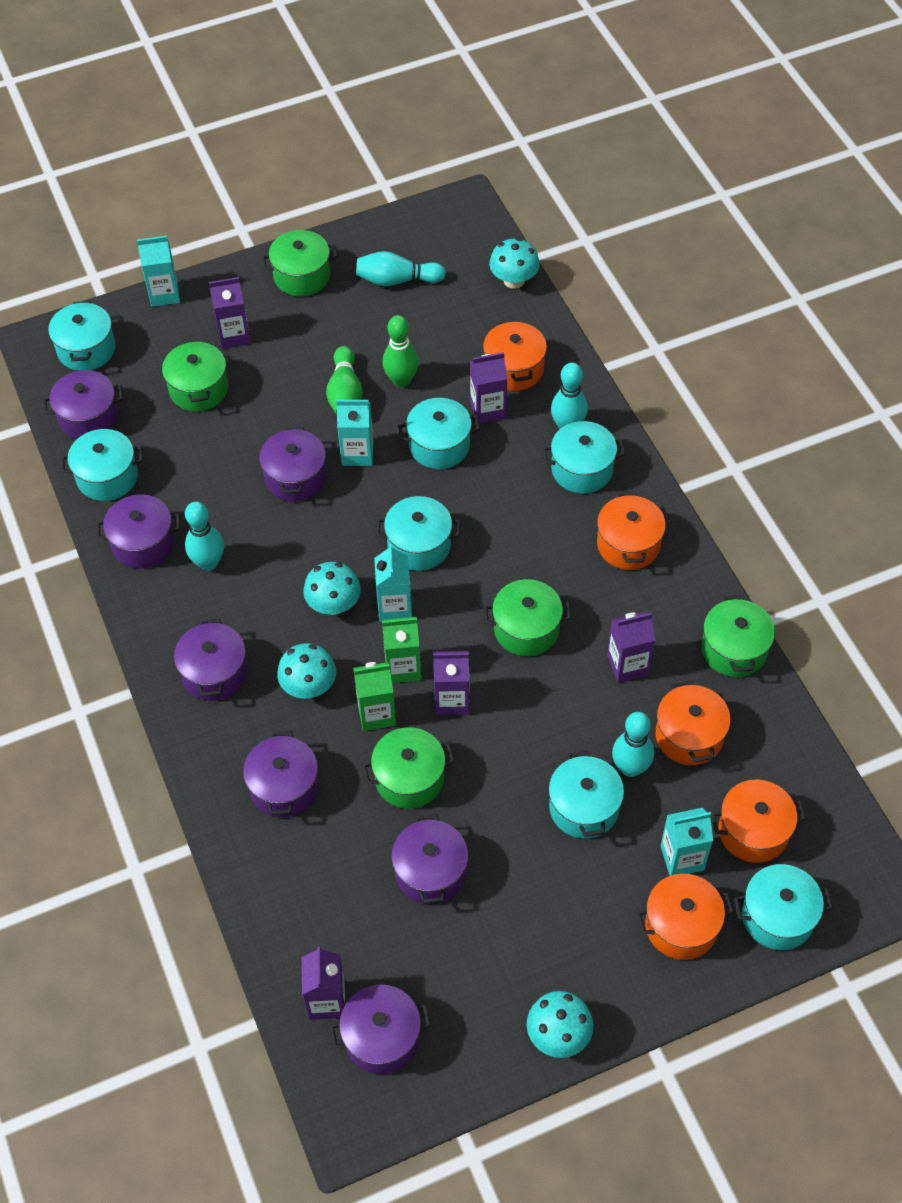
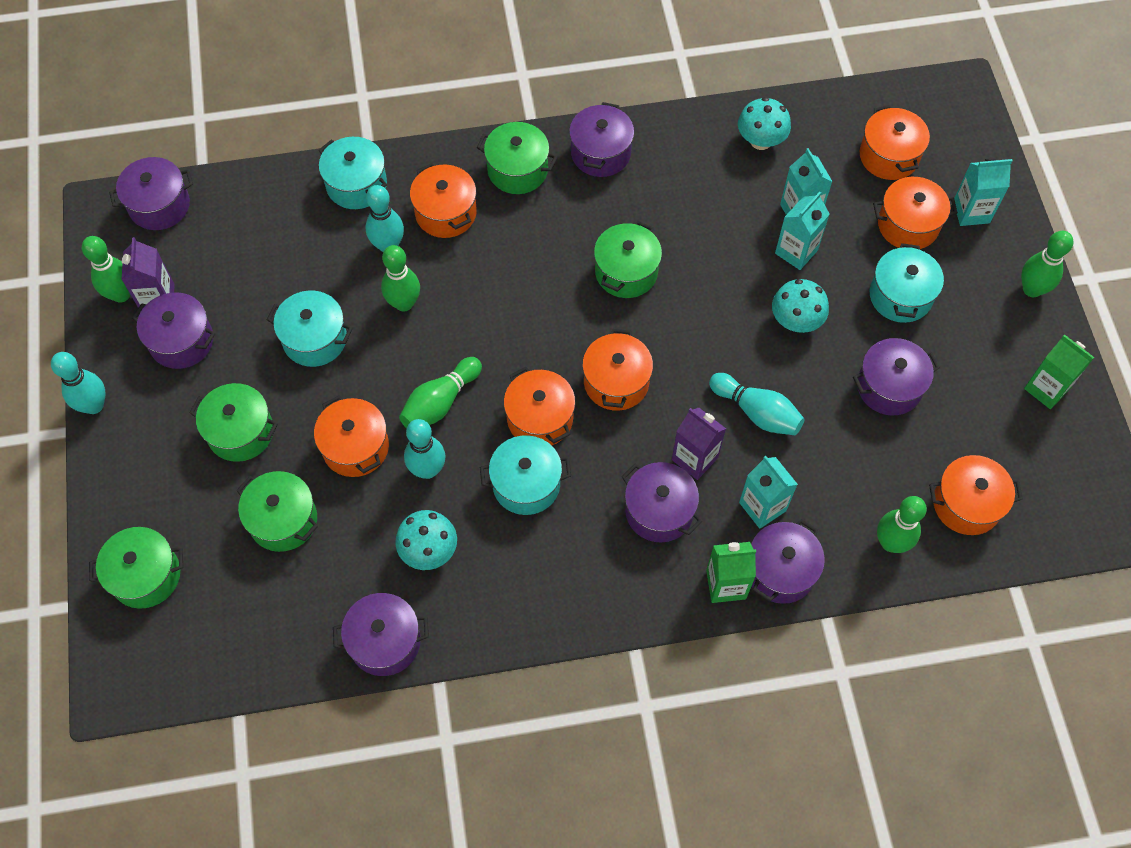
green bowling pin: [326,346,362,415] [382,315,419,387] = 2 -> [82,236,130,303] [381,245,420,311] [399,357,482,428] [877,496,927,553] [1021,231,1073,297] = 5
orange pot: [483,320,547,391] [597,492,666,570] [636,874,734,960] [656,680,731,765] [711,779,806,863] = 5 -> [314,395,389,477] [410,163,477,238] [504,367,575,445] [582,329,653,411] [860,105,930,180] [873,177,958,249] [929,455,1023,535] = 7
purple carton: [209,277,251,349] [302,946,346,1020] [433,651,470,716] [470,352,507,424] [607,612,655,683] = 5 -> [121,237,175,308] [672,408,726,480] = 2
turquoise mushroom: [277,643,336,699] [303,562,361,615] [489,238,540,289] [527,991,593,1058] = 4 -> [395,510,457,570] [738,97,791,150] [772,279,829,333] = 3
turquoise pot: [48,301,116,371] [61,429,143,501] [376,496,460,571] [398,398,480,469] [542,421,625,493] [549,751,624,839] [734,864,833,950] = 7 -> [267,290,353,367] [319,137,387,209] [480,435,571,515] [870,243,944,323] = 4

